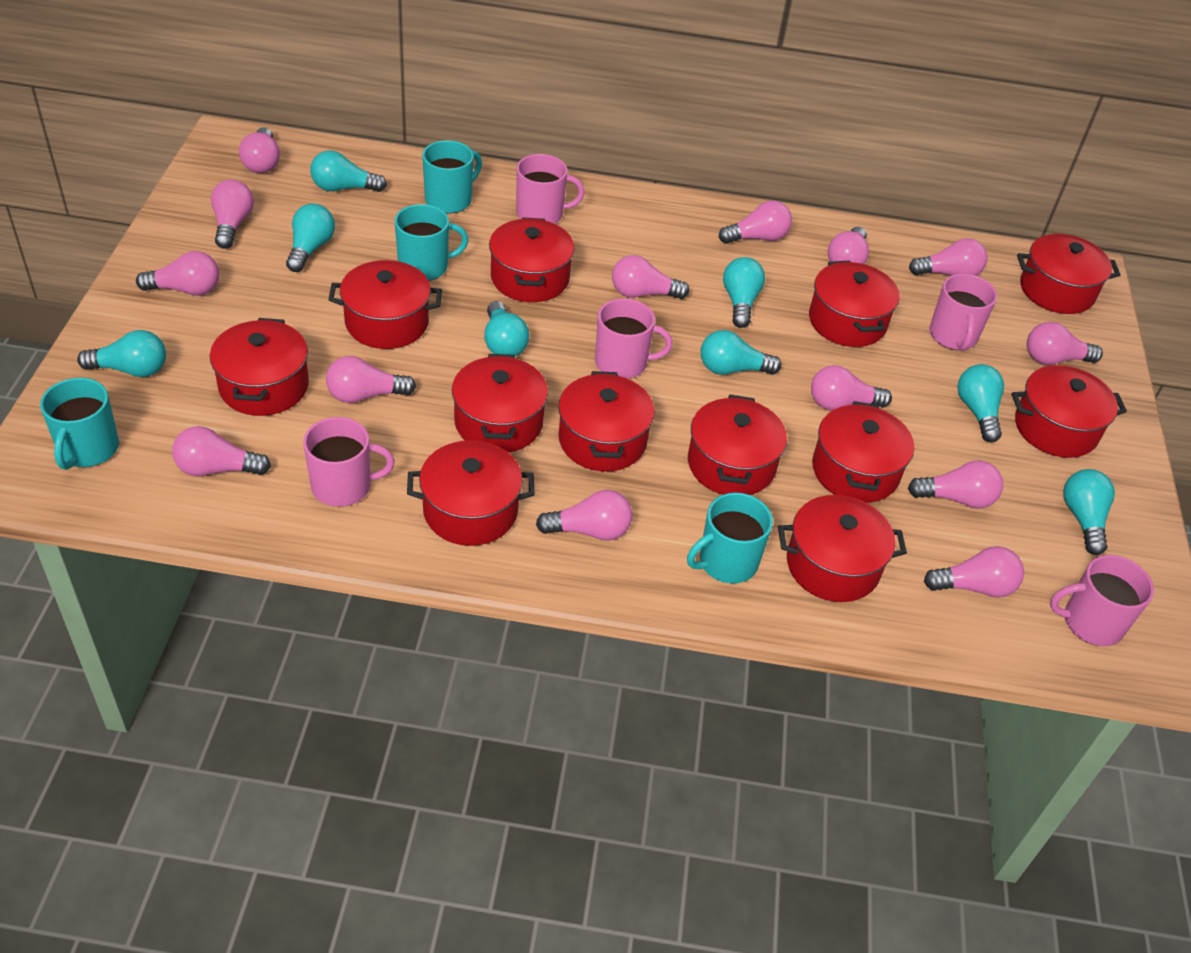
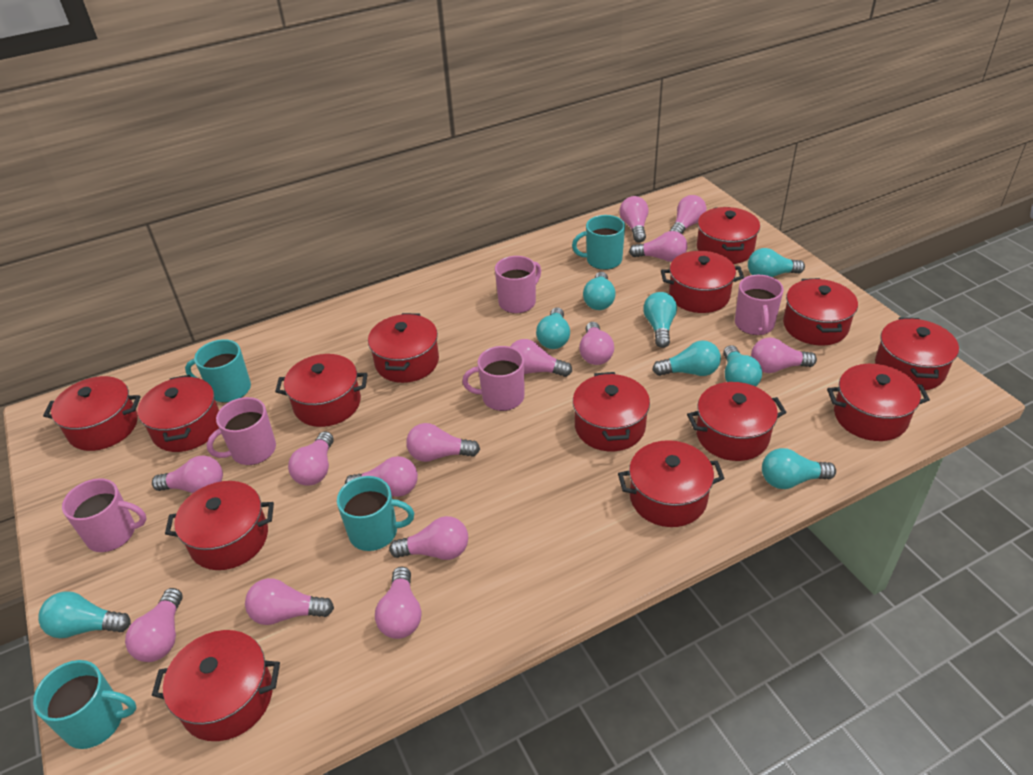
red pot: [210,318,309,416] [328,260,442,349] [407,440,535,546] [452,354,548,453] [489,217,575,302] [558,371,655,472] [688,394,787,495] [778,495,907,602] [809,260,900,347] [812,401,914,503] [1011,365,1127,458] [1017,234,1121,314] = 12 -> [43,376,141,451] [138,375,219,452] [152,630,280,741] [165,481,274,570] [275,354,367,427] [368,313,439,383] [573,372,650,451] [618,440,725,527] [661,251,744,313] [687,382,787,461] [697,207,760,264] [783,278,858,346] [827,364,930,441] [875,317,959,390] = 14

